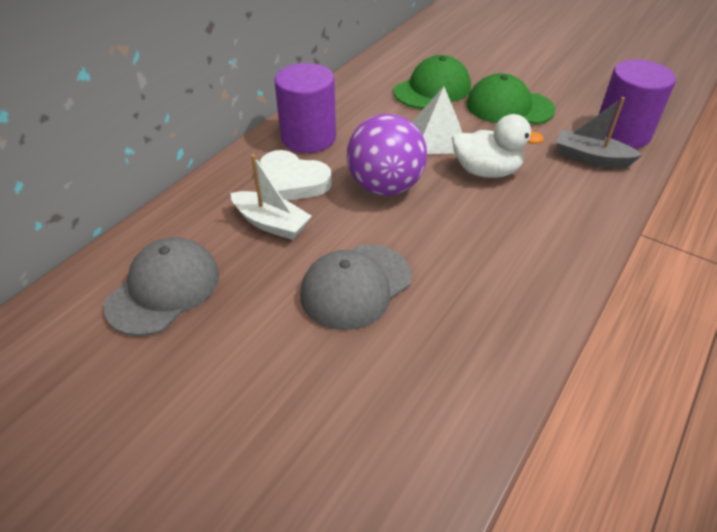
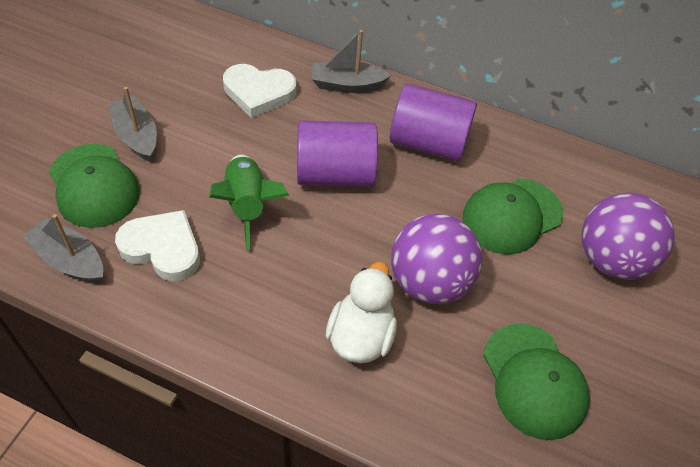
green cap: [394,55,471,109] [467,73,555,124] = 2 -> [49,144,140,228] [463,179,563,254] [483,323,590,440] = 3
green rocket: none = 0 -> [209,154,289,250] = 1
grey boat: [556,97,642,168] = 1 -> [23,214,103,283] [108,87,157,162] [312,30,391,93] = 3
grey cap: [104,237,219,336] [300,244,412,330] = 2 -> none = 0
purple ball: [347,114,427,196] = 1 -> [391,214,482,304] [582,193,675,280] = 2
white boat: [230,154,312,240] = 1 -> none = 0
white heart: [259,150,332,201] = 1 -> [115,210,200,281] [223,64,296,118] = 2
white pyramid: [412,86,462,154] = 1 -> none = 0

